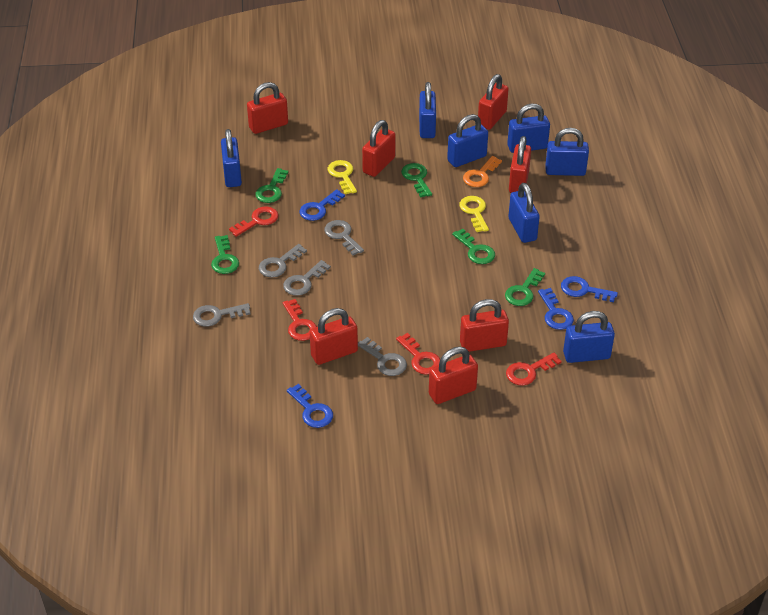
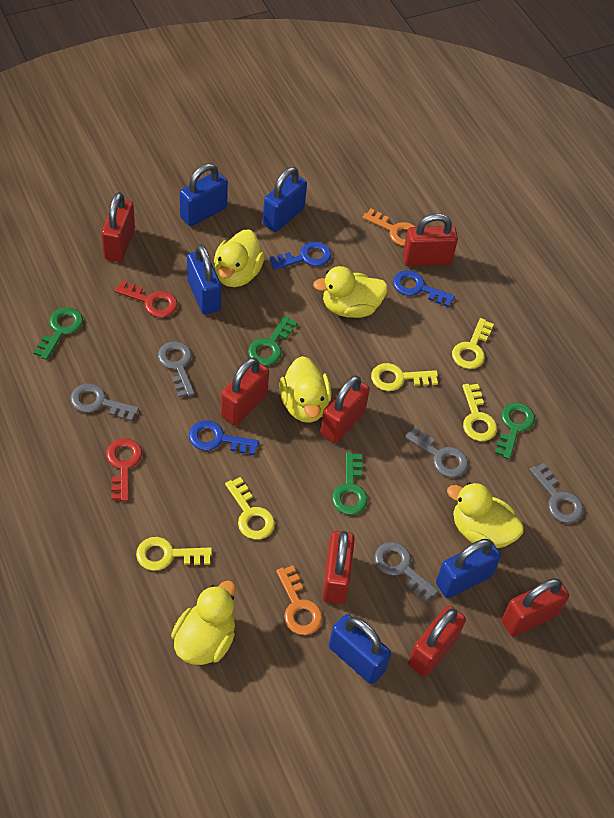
blue key: [287,384,333,428] [300,189,345,221] [538,288,574,330] [561,276,618,302] = 4 -> [189,420,259,455] [269,242,332,270] [393,270,455,307] = 3
blue padlock: [221,129,242,187] [419,82,436,138] [447,114,488,167] [507,104,550,153] [508,183,540,243] [545,128,589,176] [563,311,615,363] = 7 -> [180,163,228,227] [187,244,221,315] [263,167,307,232] [329,614,391,684] [436,539,501,598] = 5
green key: [211,235,239,274] [255,168,288,203] [401,163,432,197] [452,228,495,264] [505,268,545,306] = 5 -> [33,307,83,360] [248,316,297,366] [332,452,368,515] [495,402,535,459] = 4
orange key: [463,156,502,187] = 1 -> [276,565,323,635] [363,208,415,246] = 2
red key: [229,206,278,237] [283,299,317,341] [396,333,440,375] [506,353,562,385] = 4 -> [106,438,142,501] [115,280,178,318] = 2
yellow duck: none = 0 -> [171,580,236,665] [214,229,265,287] [279,356,332,423] [313,266,388,318] [447,482,524,548] = 5
yellow key: [328,160,357,194] [459,196,489,232] = 2 -> [136,537,212,571] [225,477,275,540] [371,363,438,391] [452,318,494,369] [462,384,497,441] = 5

